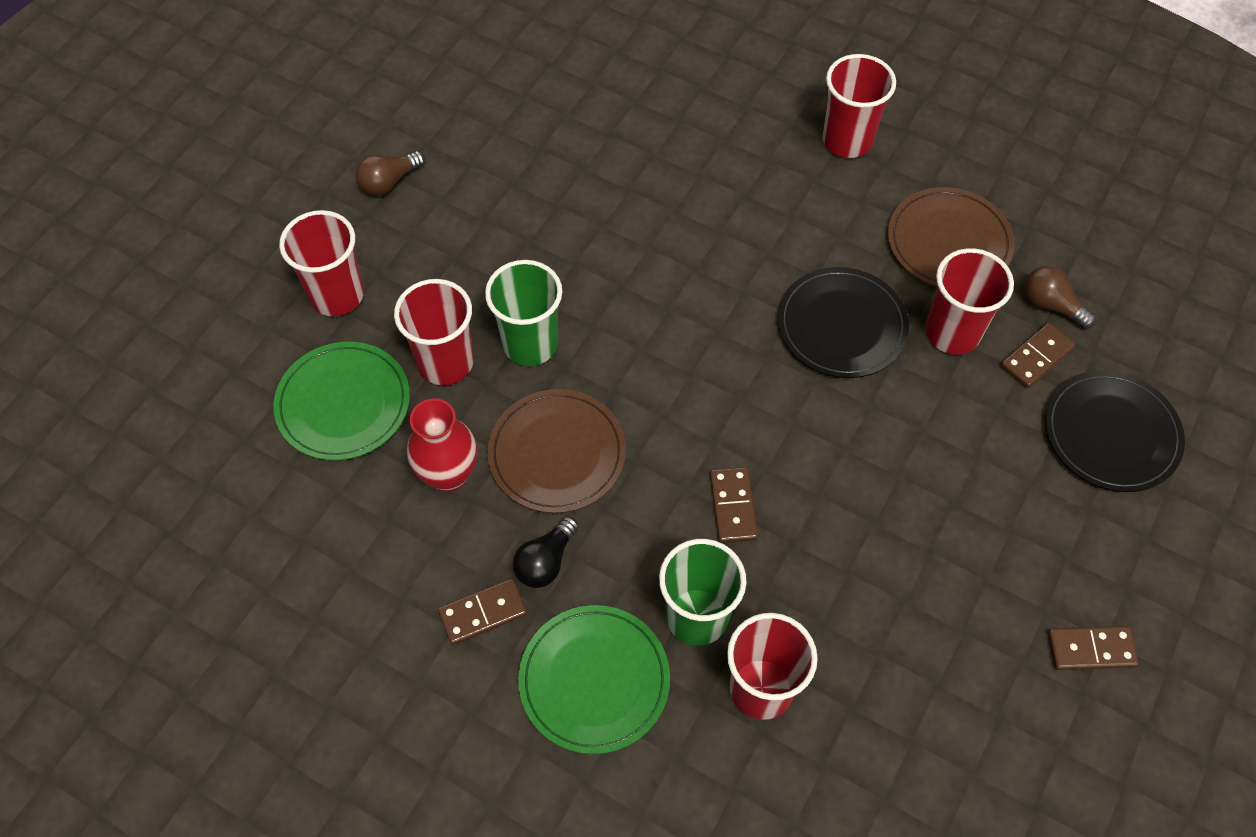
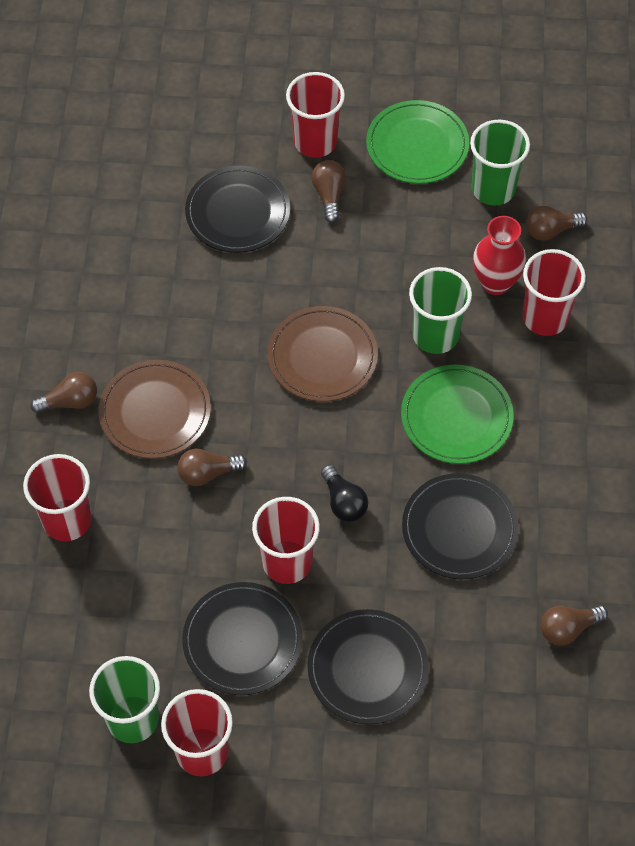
black plate: [778,267,909,378] [1045,370,1185,492] = 2 -> [182,582,303,695] [185,165,290,253] [307,609,429,724] [402,473,519,579] = 4
brown domino: [438,579,527,645] [710,467,758,543] [1000,323,1075,389] [1047,626,1139,670] = 4 -> none = 0
brown light bulb: [355,151,425,196] [1024,266,1096,329] = 2 -> [30,372,97,414] [177,449,247,486] [311,160,346,223] [526,205,587,241] [541,605,608,646] = 5
green cup: [485,260,562,366] [659,539,747,646] = 2 -> [89,656,160,743] [409,267,472,354] [470,120,530,206] = 3

